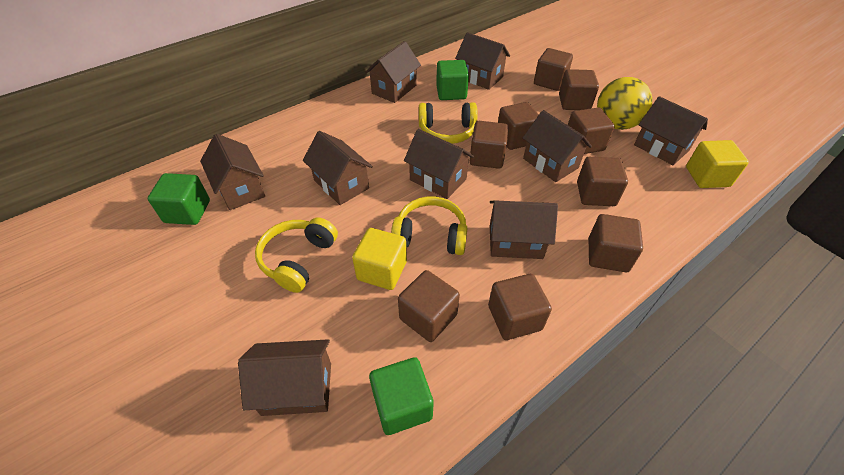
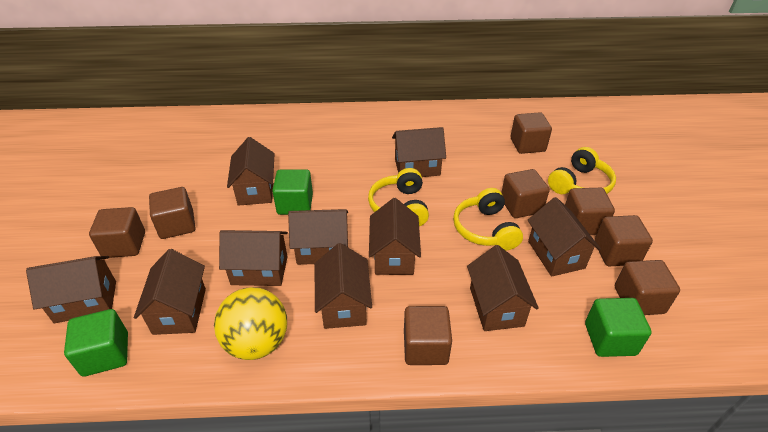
brown cube: [398,270,460,342] [470,121,509,169] [488,274,552,340] [498,102,539,150] [534,48,573,91] [559,69,599,110] [568,107,615,154] [577,157,628,206] [589,214,643,272] = 9 -> [89,207,145,258] [149,187,195,239] [404,306,452,365] [501,169,550,218] [511,112,552,154] [565,188,615,235] [594,215,653,266] [615,260,680,315] = 8
brown house: [200,134,265,210] [238,339,331,416] [303,131,373,205] [365,41,421,103] [404,129,474,199] [455,32,510,90] [490,200,558,259] [523,110,592,182] [634,96,708,165] = 9 -> [26,256,116,323] [134,249,206,335] [219,230,288,286] [227,137,275,206] [288,209,348,265] [315,243,372,329] [369,198,421,275] [392,127,446,177] [467,245,539,331] [528,197,601,276] = 10
yellow cube: [352,228,407,290] [686,140,749,188] = 2 -> none = 0

